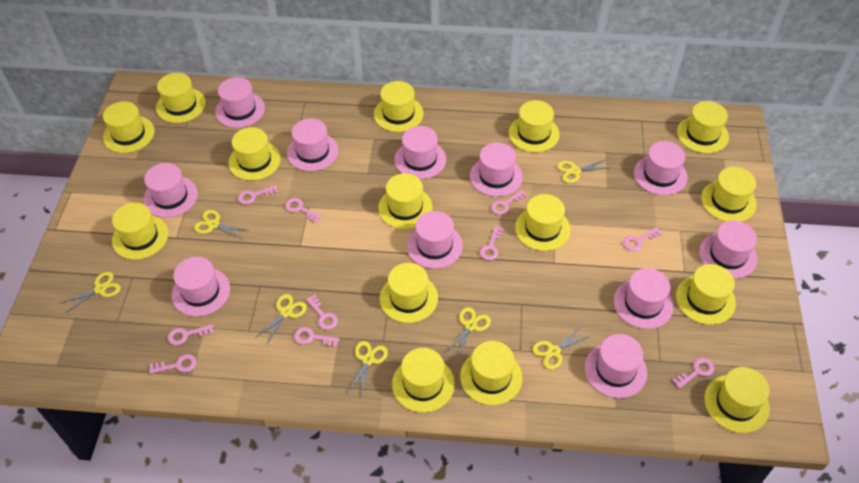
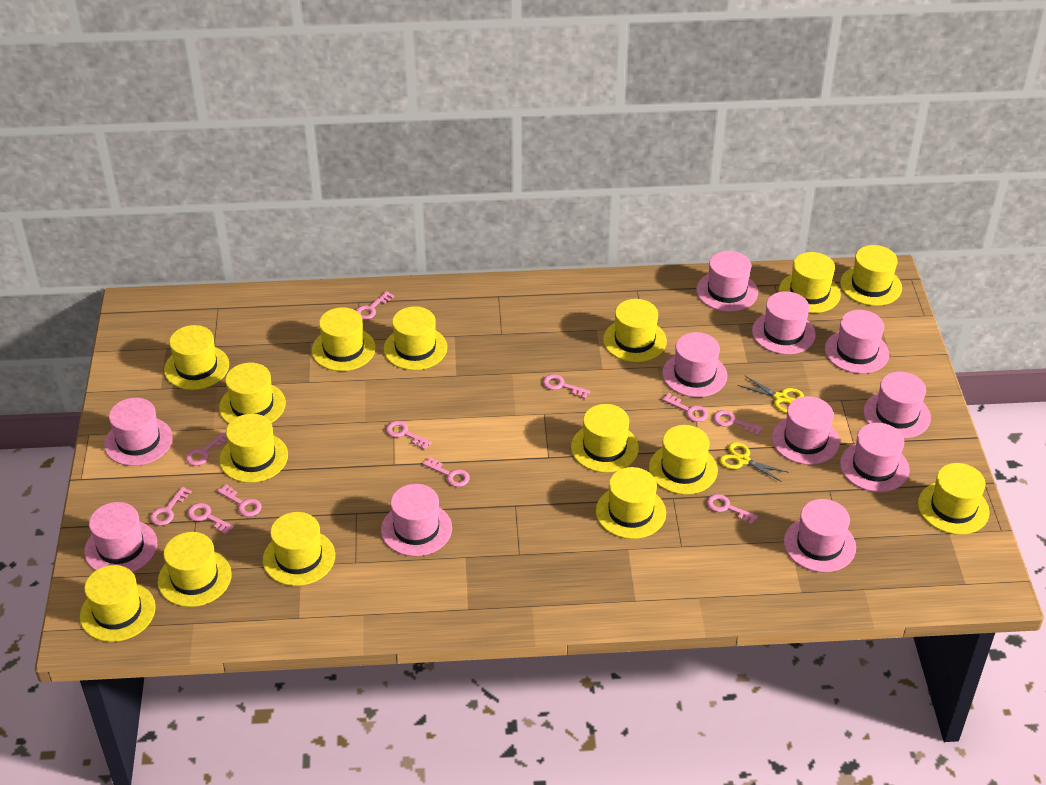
pink key: [149,354,196,374] [168,324,214,345] [238,185,278,205] [285,198,321,223] [294,327,339,347] [306,294,338,330] [480,226,504,260] [491,190,527,215] [623,227,662,251] [672,358,714,388] = 10 -> [150,487,192,526] [186,432,227,466] [187,503,234,535] [217,484,262,517] [356,291,394,320] [386,421,432,450] [423,457,470,487] [543,374,590,399] [662,393,708,422] [707,494,758,525] [713,410,763,436] = 11
yellow scissors: [61,272,121,313] [194,210,247,240] [255,294,307,345] [347,341,388,397] [445,307,491,358] [532,326,590,369] [557,159,609,183] = 7 -> [719,442,789,482] [737,375,804,413] = 2

